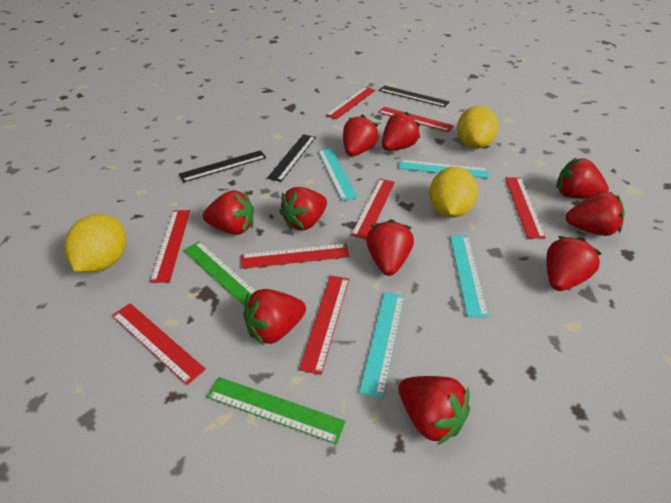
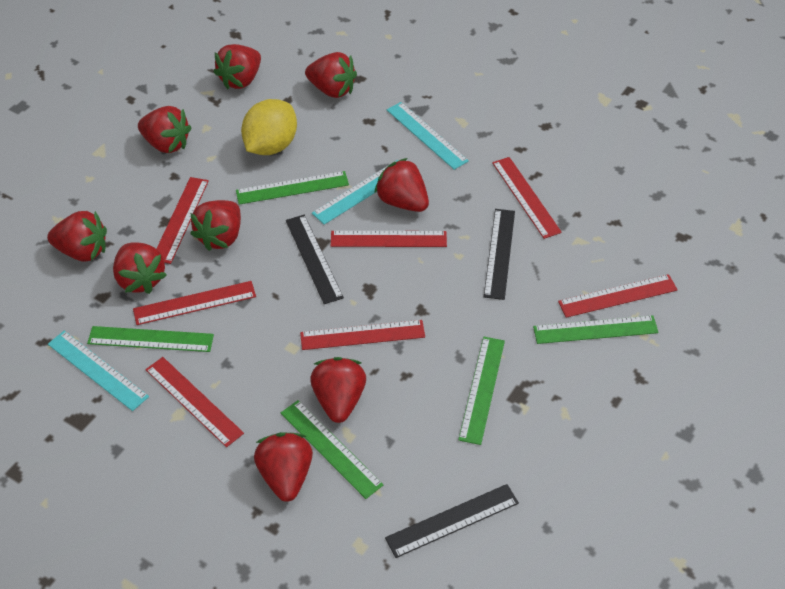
green ruler: [184,241,256,306] [207,377,346,444] = 2 -> [87,326,214,352] [236,171,349,205] [281,400,384,499] [458,337,505,445] [533,315,659,344] = 5
red ruler: [112,303,206,385] [150,210,190,283] [241,244,350,269] [299,275,349,375] [326,87,375,119] [351,179,395,239] [378,107,454,132] [505,177,546,239] = 8 -> [133,281,256,325] [145,357,244,447] [156,177,209,264] [300,320,425,350] [331,231,447,247] [492,157,562,239] [558,274,678,318] = 7
red strawberry: [203,190,254,235] [243,289,306,345] [279,187,327,230] [343,114,378,156] [366,219,414,276] [382,112,420,151] [398,376,470,445] [546,236,602,291] [556,158,609,198] [566,191,625,236] = 10 -> [47,211,107,262] [113,242,167,294] [138,106,192,153] [190,200,241,251] [214,44,261,89] [254,432,313,502] [305,52,357,98] [310,357,366,423] [374,158,429,212] = 9
turquoise ruler: [318,148,358,201] [359,292,405,399] [399,160,488,178] [450,235,489,318] = 4 -> [48,331,149,411] [312,160,398,225] [387,102,469,170] = 3
yellow lemon: [64,214,126,272] [429,167,478,218] [457,106,499,149] = 3 -> [241,99,297,155] = 1

